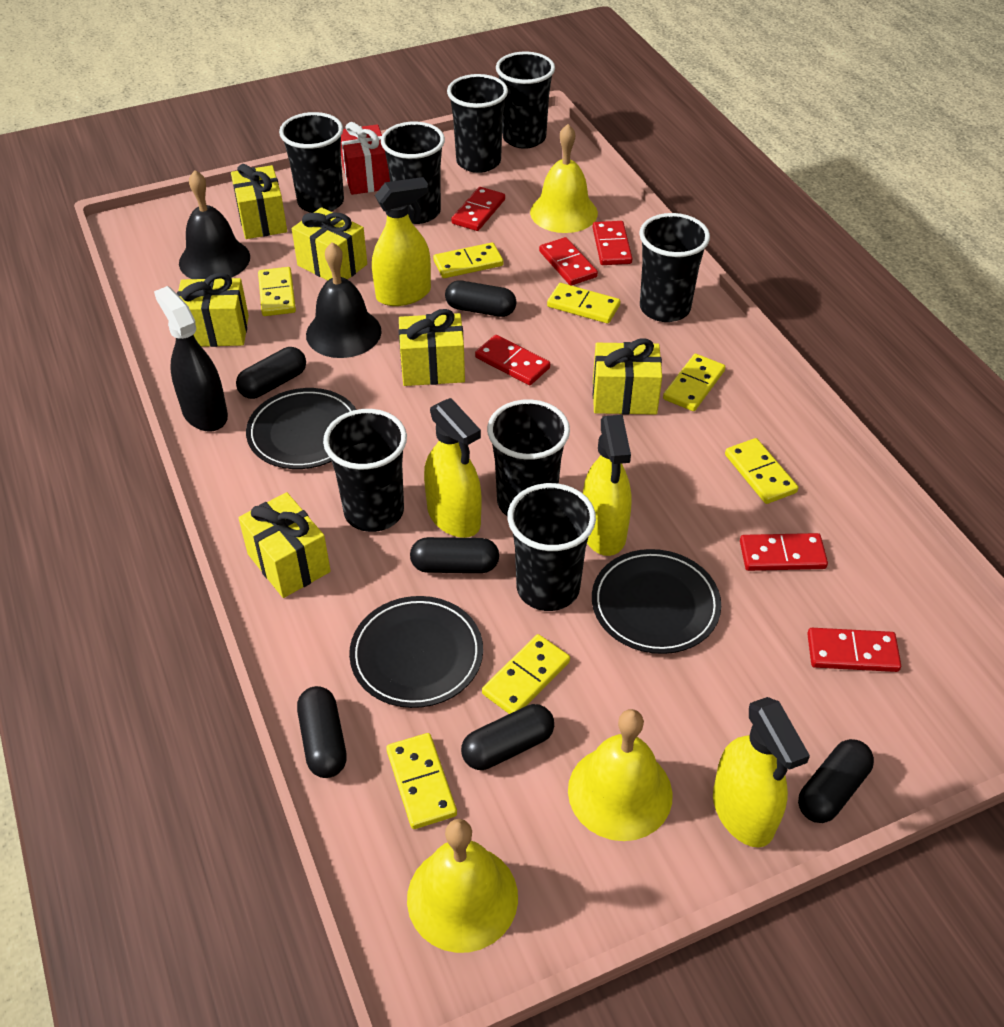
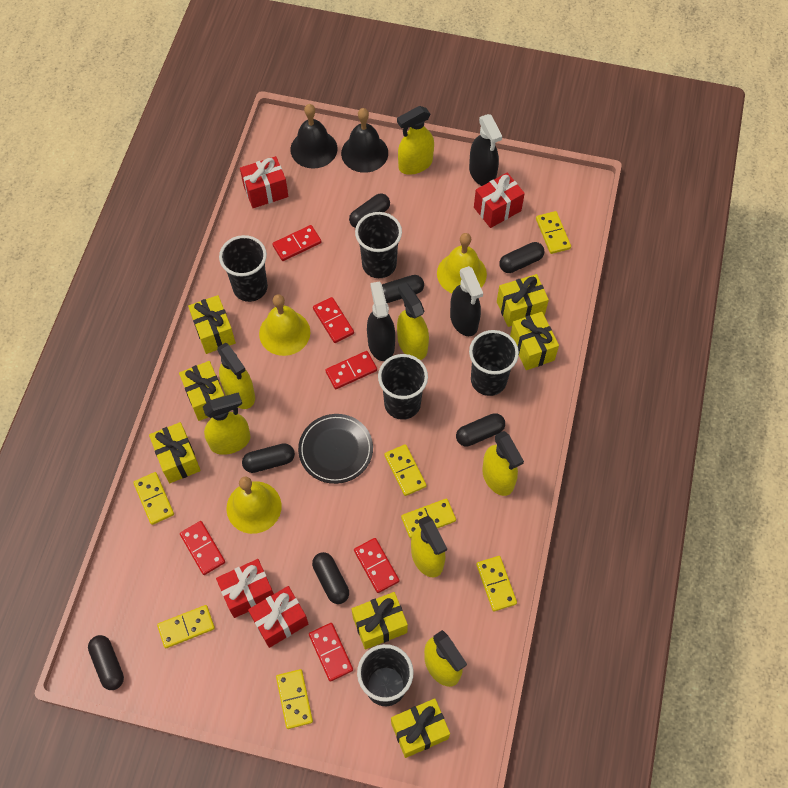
black capsule: [236,347,306,399] [297,686,347,778] [410,537,499,573] [445,280,516,317] [461,704,554,770] [798,739,874,823] = 6 -> [88,635,124,690] [242,443,295,473] [312,552,349,604] [349,193,390,228] [382,275,424,303] [456,413,505,447] [499,242,544,273] = 7
black cup: [279,112,344,213] [323,409,407,532] [381,122,445,224] [447,74,508,173] [487,399,570,516] [496,51,555,149] [507,483,596,611] [639,213,710,322] = 8 -> [219,235,268,302] [355,212,402,278] [357,644,414,706] [378,354,428,420] [469,330,519,396] = 5
black plate: [246,388,356,469] [349,596,483,708] [592,549,721,654] = 3 -> [298,414,373,484] = 1
black spray bottle: [154,286,228,432] = 1 -> [367,281,395,361] [450,266,483,336] [469,114,502,186] = 3
red gift: [341,122,390,195] = 1 -> [216,559,274,618] [240,156,288,208] [248,586,308,648] [474,173,525,228] = 4
yellow gift: [177,273,249,347] [231,164,287,239] [239,492,331,598] [292,207,367,280] [399,309,465,386] [593,338,662,415] = 6 -> [149,422,201,483] [179,361,224,421] [188,295,236,354] [352,592,408,649] [391,698,450,758] [497,274,549,327] [510,312,559,370] = 7
yellow spray bottle: [372,177,431,306] [424,398,482,538] [583,415,632,556] [713,697,810,848] = 4 -> [203,392,251,455] [217,343,255,409] [397,106,434,175] [397,283,429,360] [411,515,447,577] [424,630,467,687] [482,431,524,496] = 7

